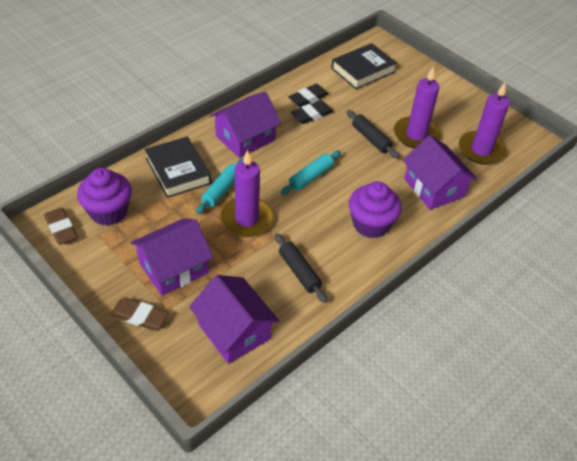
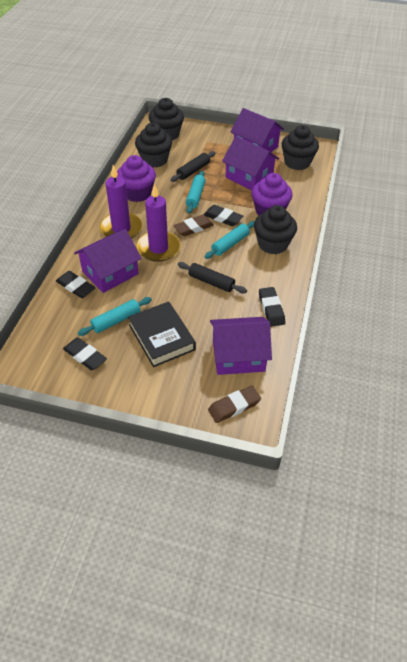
black book: [145,136,211,198] [331,43,397,89] = 2 -> [128,301,196,367] = 1
black cupcake: none = 0 -> [135,123,172,168] [149,98,184,141] [254,205,297,254] [282,125,319,170] = 4
black eraser: [288,84,329,108] [291,100,333,124] = 2 -> [56,271,96,298] [63,338,107,370] [204,205,243,226] [259,287,285,327] = 4
purple candle: [220,150,274,237] [394,66,441,149] [459,83,510,165] = 3 -> [100,165,142,239] [136,184,180,262] = 2
turquoise rolling pin: [196,158,243,214] [281,151,341,195] = 2 -> [78,297,152,336] [186,171,206,214] [205,221,255,259] = 3

